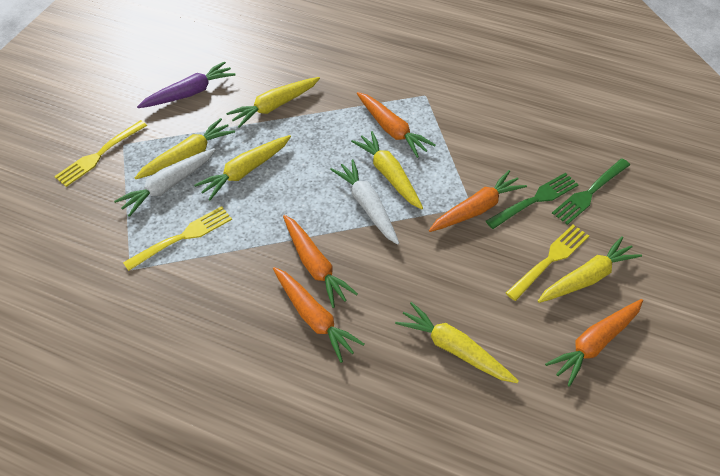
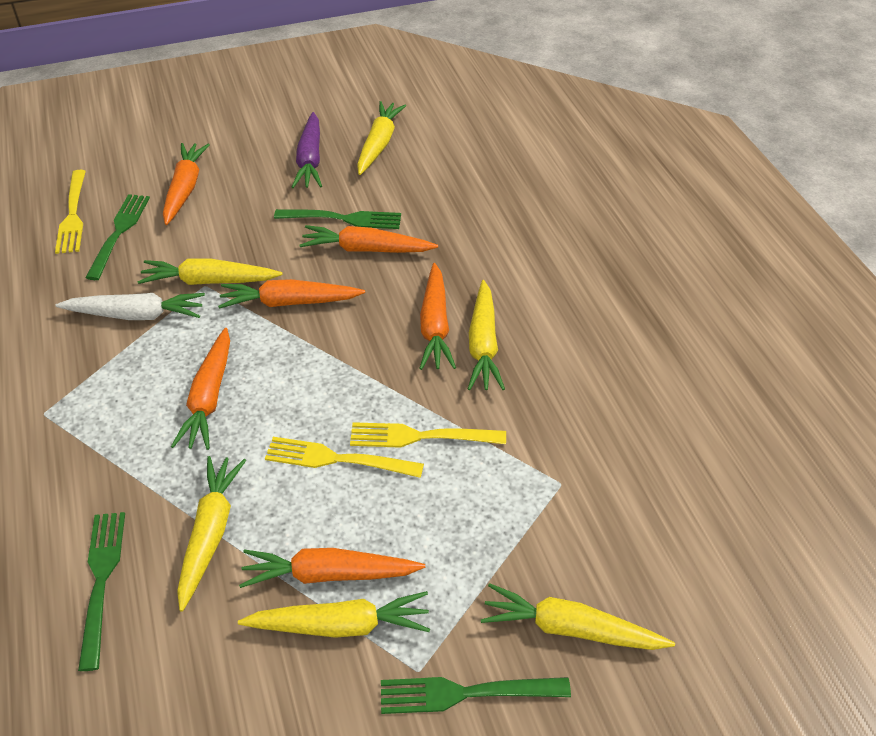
green fork: [486,173,579,229] [552,159,630,225] = 2 -> [78,512,125,671] [85,194,150,280] [274,209,401,229] [381,677,571,714] = 4
orange carrot: [273,267,365,363] [283,215,358,308] [357,92,436,158] [429,170,527,232] [545,299,643,387] = 5 -> [163,143,210,225] [171,328,230,450] [218,279,365,309] [239,548,425,588] [299,225,438,253] [419,263,456,370] = 6
white carrot: [114,148,216,217] [330,159,399,245] = 2 -> [56,293,205,320] = 1

